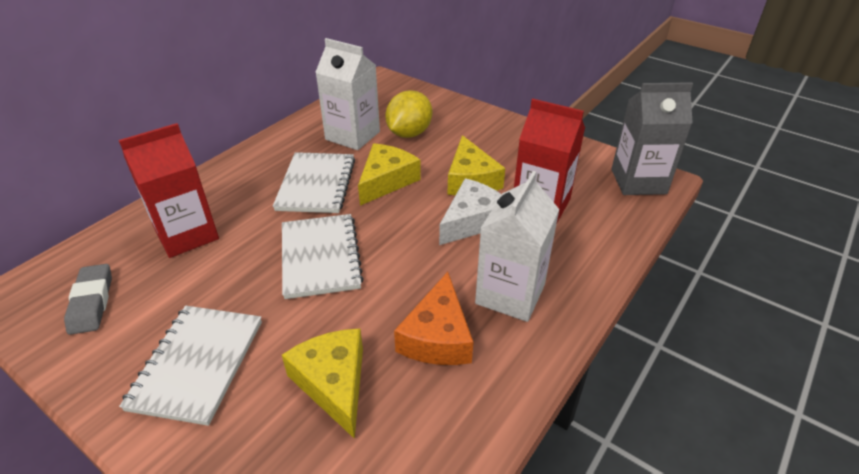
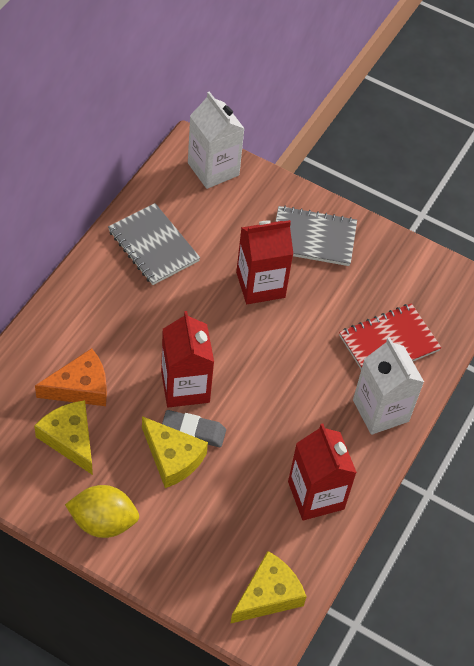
grey carton: [611,82,693,195] = 1 -> none = 0
grey notebook: none = 0 -> [108,203,200,285] [275,206,357,266] = 2
red carton: [119,123,219,258] [514,99,585,222] = 2 -> [161,311,214,408] [236,220,293,304] [288,423,357,520] = 3
red notebook: none = 0 -> [339,303,442,369] = 1
white cheese: [439,178,502,245] = 1 -> none = 0
white notebook: [119,306,262,426] [273,152,355,213] [282,214,364,299] = 3 -> none = 0

